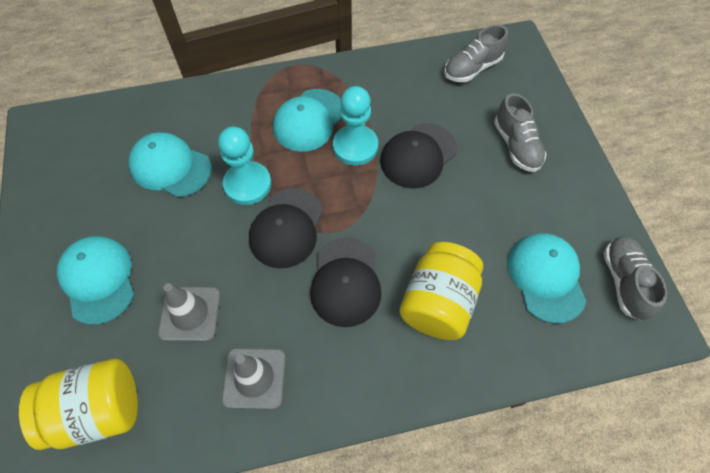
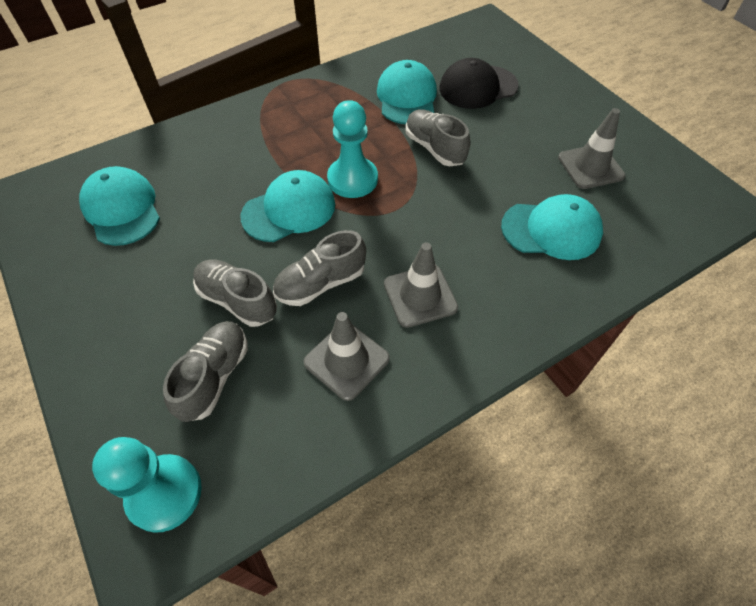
black cap: [249,188,323,269] [310,237,382,327] [380,123,457,189] = 3 -> [439,58,519,109] = 1
grey shoe: [444,25,508,82] [494,93,547,172] [604,236,667,320] = 3 -> [163,321,248,422] [193,259,277,327] [273,230,366,306] [405,109,470,166] = 4
grey traffic cone: [158,283,220,341] [222,348,286,409] = 2 -> [303,312,390,401] [384,243,458,328] [558,108,625,189] = 3
yellow jar: [19,359,138,450] [399,242,483,340] = 2 -> none = 0

